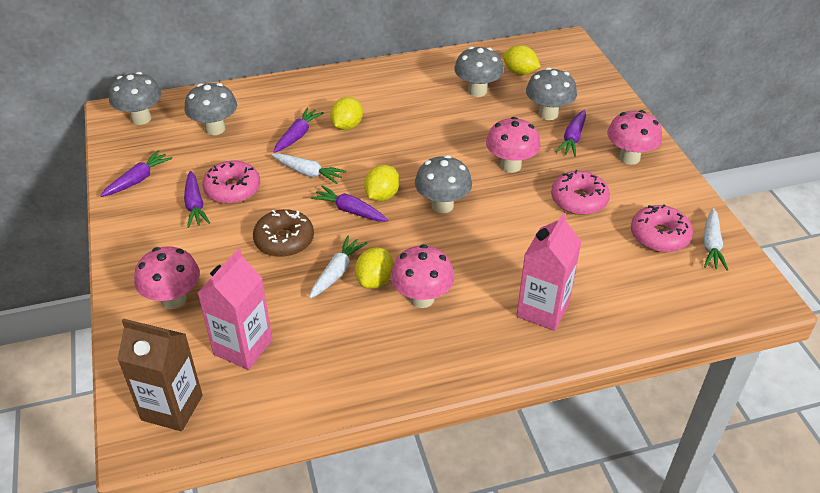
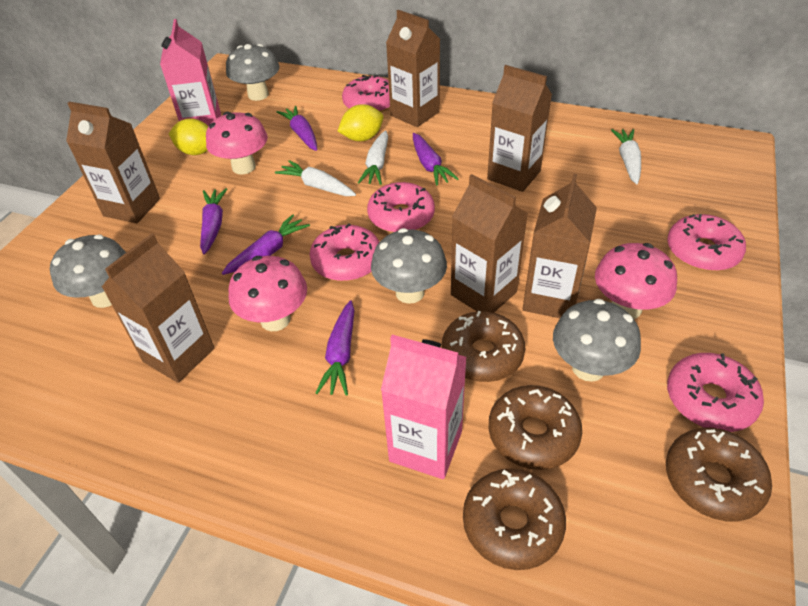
brown carton: [117,319,203,431] = 1 -> [66,102,160,223] [102,233,214,383] [386,10,440,127] [451,174,528,313] [487,65,552,192] [523,174,597,318] = 6
brown donut: [253,209,314,257] = 1 -> [442,311,525,382] [463,468,566,570] [488,385,582,470] [666,428,772,521] = 4
grey mushroom: [109,72,161,125] [185,83,237,135] [415,155,472,213] [454,47,504,97] [526,67,577,120] = 5 -> [50,235,126,308] [226,44,279,101] [371,228,447,304] [553,299,641,382] = 4
pink donut: [202,160,260,204] [551,170,610,215] [631,205,693,252] = 3 -> [309,223,379,281] [342,75,390,113] [367,182,435,233] [667,214,746,271] [667,353,764,432] = 5
pink mushroom: [134,246,200,309] [390,244,454,308] [486,117,541,173] [607,110,662,165] = 4 -> [206,112,268,174] [228,256,307,331] [595,243,677,319] = 3
yellow lemon: [330,97,363,130] [355,247,394,289] [364,165,400,201] [503,45,541,75] = 4 -> [169,118,208,155] [338,104,384,141] = 2

